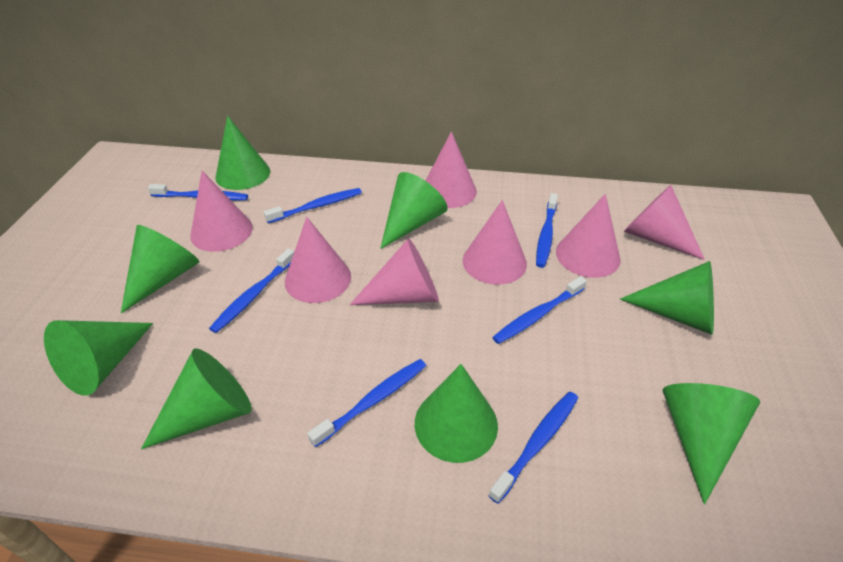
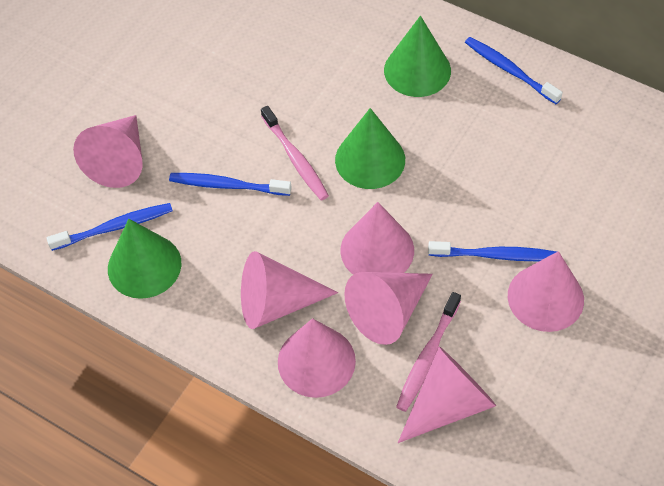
blue toothbrush: [148,184,248,201] [209,249,294,333] [264,188,362,223] [307,359,426,447] [488,392,578,504] [492,276,587,344] [536,193,558,268] = 7 -> [47,203,173,251] [169,173,292,196] [428,241,557,261] [465,37,563,104] = 4
green cone: [44,320,153,396] [121,225,200,313] [141,348,252,449] [215,116,270,190] [380,172,448,249] [415,364,498,463] [620,261,714,335] [663,383,760,504] = 8 -> [108,219,181,299] [335,108,405,189] [384,16,451,97] = 3
pink toothbrush: none = 0 -> [261,106,329,200] [396,292,461,412] = 2

